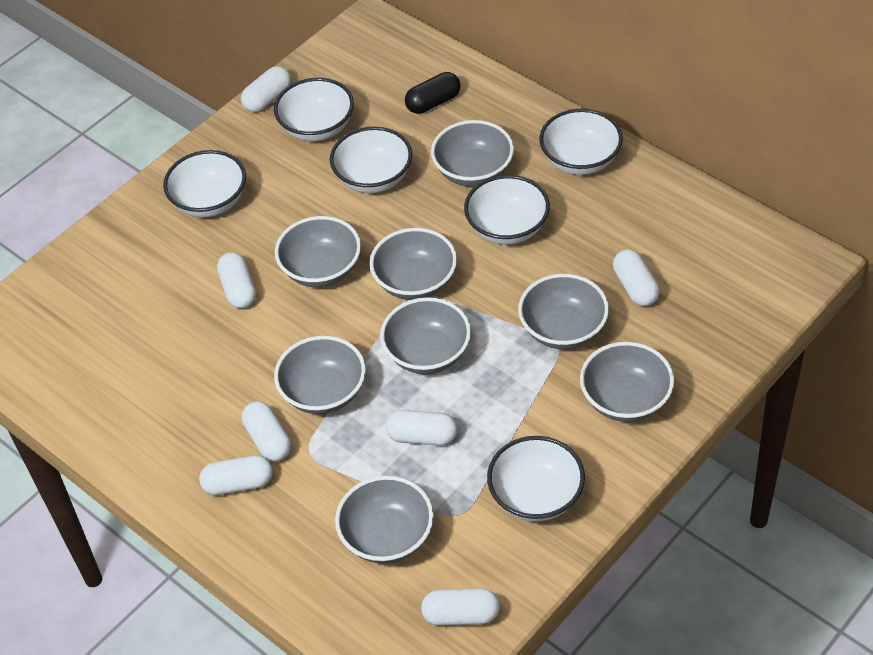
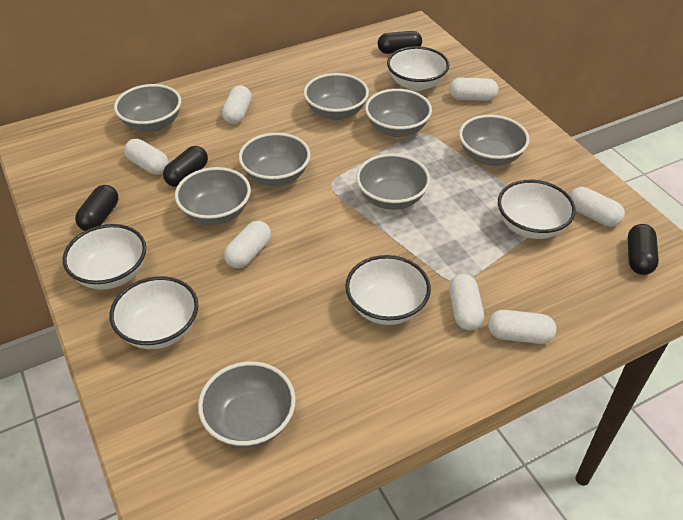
black capsule: [405,72,461,114] = 1 -> [75,185,118,231] [163,146,208,187] [378,31,422,54] [628,224,659,275] = 4
white bowl: [163,150,246,217] [274,78,354,141] [330,127,412,193] [464,175,550,245] [487,436,585,522] [539,109,623,175] = 6 -> [63,224,146,290] [110,276,199,349] [345,255,431,325] [387,46,449,91] [498,180,576,239] = 5

